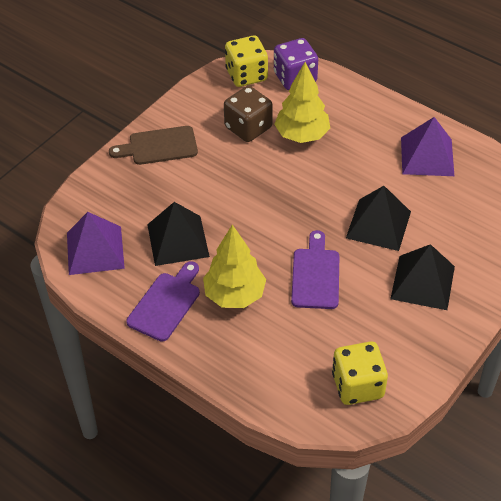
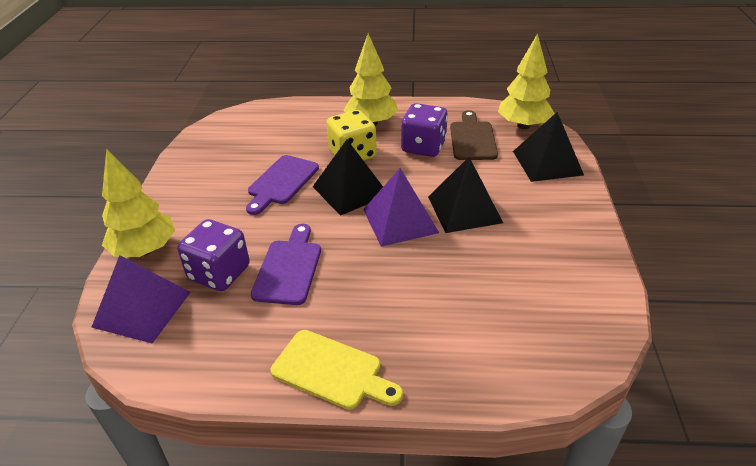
brown dice: [224,86,273,142] = 1 -> none = 0
purple dice: [274,38,318,90] = 1 -> [177,219,250,291] [401,103,448,157] = 2
yellow cutting board: none = 0 -> [271,330,403,410] = 1
yellow dice: [225,36,268,87] [332,341,388,405] = 2 -> [327,110,377,161] = 1
yellow tree: [203,224,266,308] [274,62,330,143] = 2 -> [102,149,175,257] [344,33,398,126] [498,33,555,129] = 3

